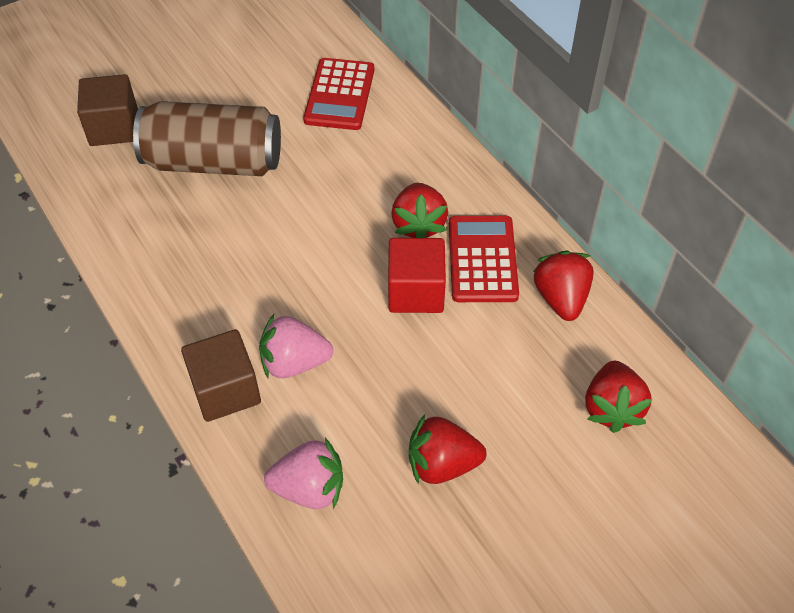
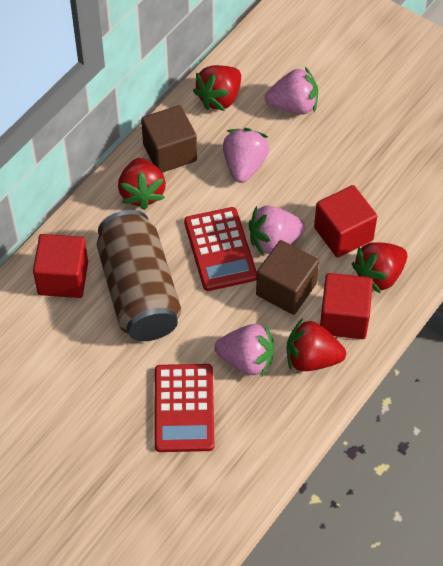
pink strawberry: [259,314,333,378] [264,438,343,509] = 2 -> [214,324,274,377] [223,128,269,183] [249,205,305,255] [265,67,318,115] = 4
red cube: [388,238,446,313] = 1 -> [33,234,88,298] [314,185,377,258] [320,273,373,339] = 3

